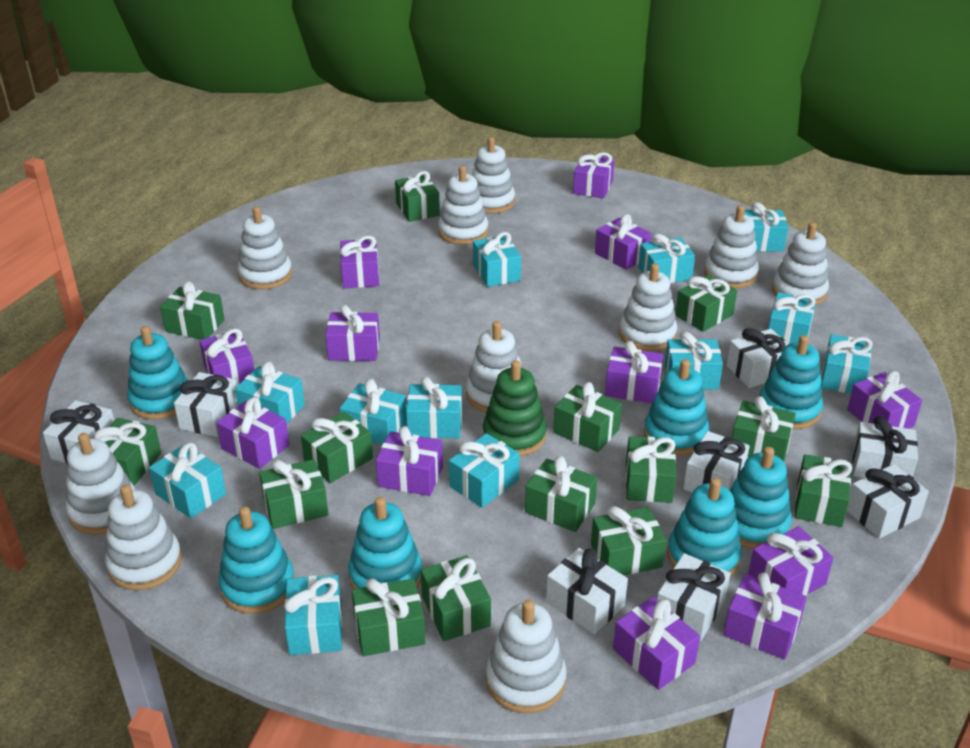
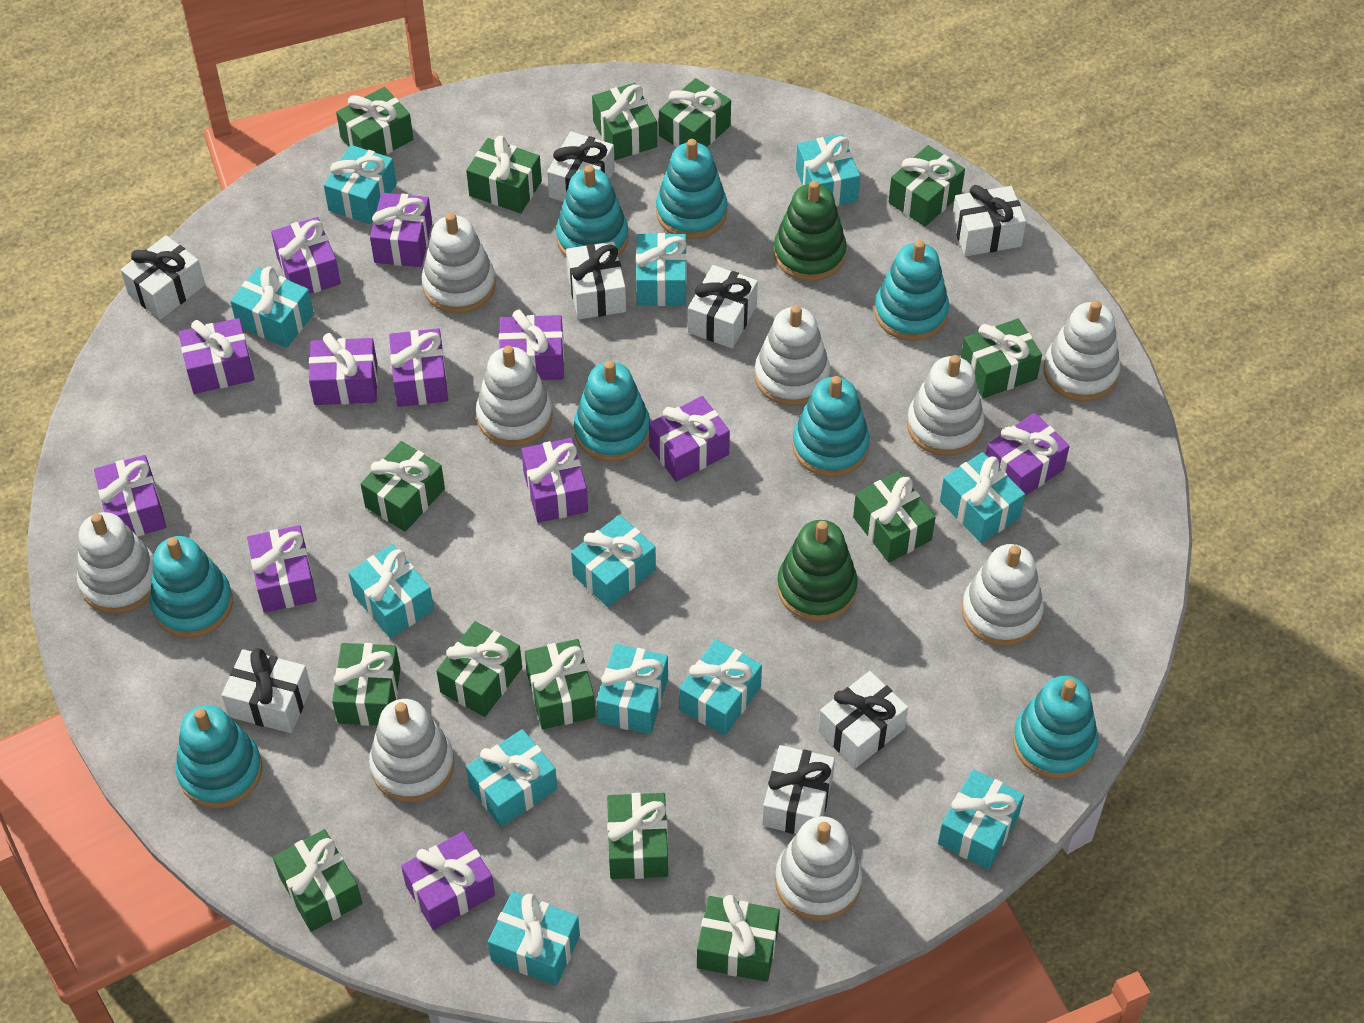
green stacking toy: [483,360,547,456] = 1 -> [774,181,847,281] [777,520,858,622] = 2
turquoise stacking toy: [127,326,188,420] [218,506,294,614] [348,497,422,589] [644,359,709,455] [667,478,741,577] [730,447,792,549] [760,335,823,429] = 7 -> [150,536,233,638] [176,705,262,808] [556,165,628,257] [574,361,650,462] [656,139,727,239] [792,376,870,477] [874,240,949,341] [1013,676,1098,779] = 8
white stacking toy: [65,433,136,535] [105,484,182,590] [237,206,292,289] [438,166,488,245] [466,321,522,413] [472,137,515,214] [486,600,567,714] [619,263,677,351] [704,206,759,288] [772,222,829,305] = 10 -> [77,512,154,614] [369,699,454,802] [422,213,496,314] [476,346,553,447] [755,305,830,406] [775,816,862,921] [907,355,984,456] [962,544,1044,646] [1043,300,1120,401] = 9

